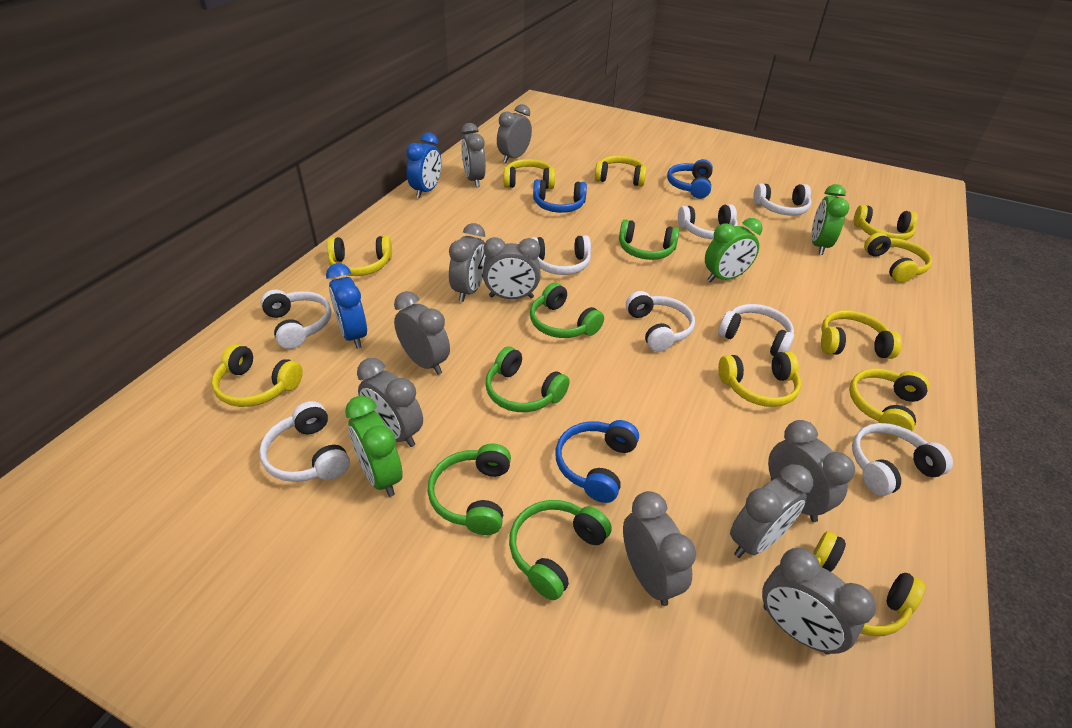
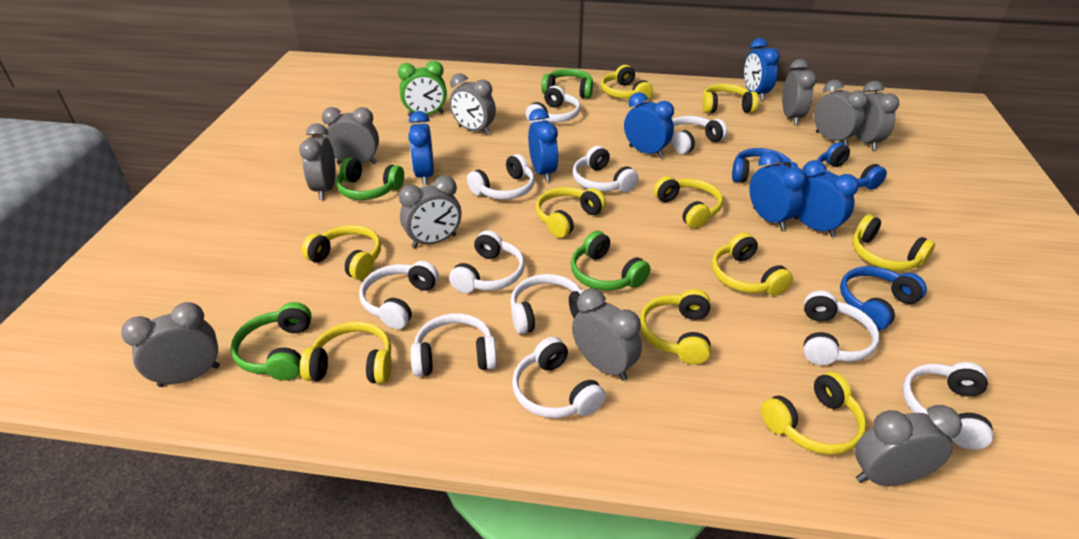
blue clock: [326,263,367,349] [406,133,441,198] = 2 -> [408,111,434,185] [528,108,559,182] [624,92,674,158] [744,38,780,101] [750,151,806,230] [794,160,859,237] = 6
green clock: [345,396,403,497] [705,218,763,282] [812,184,849,255] = 3 -> [398,61,447,116] = 1
green headphones: [428,444,511,535] [486,346,570,412] [509,500,612,600] [530,283,604,338] [619,219,679,260] = 5 -> [231,302,312,381] [336,157,404,200] [541,69,593,99] [571,231,650,291] = 4
white headphones: [259,401,350,482] [260,289,332,349] [531,235,591,275] [626,291,695,352] [678,204,738,239] [718,304,794,356] [753,183,811,216] [852,423,953,496] = 8 -> [359,261,439,329] [411,313,497,377] [449,230,525,293] [467,154,535,200] [510,274,584,334] [512,337,606,418] [526,86,581,123] [573,146,638,192] [671,116,728,154] [803,290,880,365] [902,362,993,450] = 11

